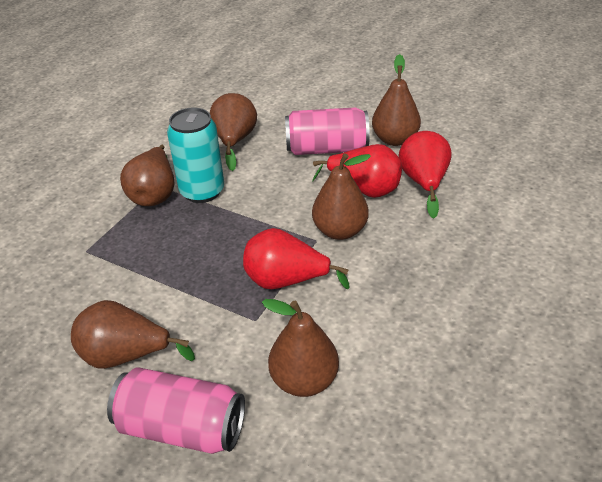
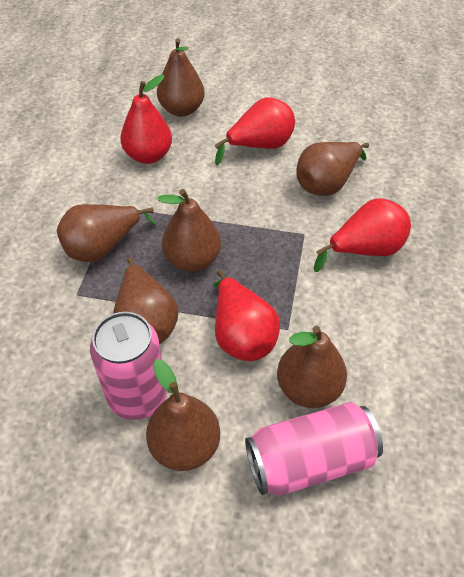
brown pear: [71,300,195,369] [120,145,174,206] [210,93,257,171] [262,299,339,397] [312,153,371,240] [372,54,421,146] = 6 -> [57,204,156,262] [113,257,178,344] [146,359,220,471] [157,38,205,117] [157,189,221,271] [277,326,347,408] [296,142,369,196] = 7
red pear: [243,228,350,289] [312,144,402,198] [399,131,452,218] = 3 -> [120,75,172,164] [213,270,280,361] [215,97,295,165] [314,198,411,272] = 4
turquoise can: [167,107,224,203] = 1 -> none = 0

